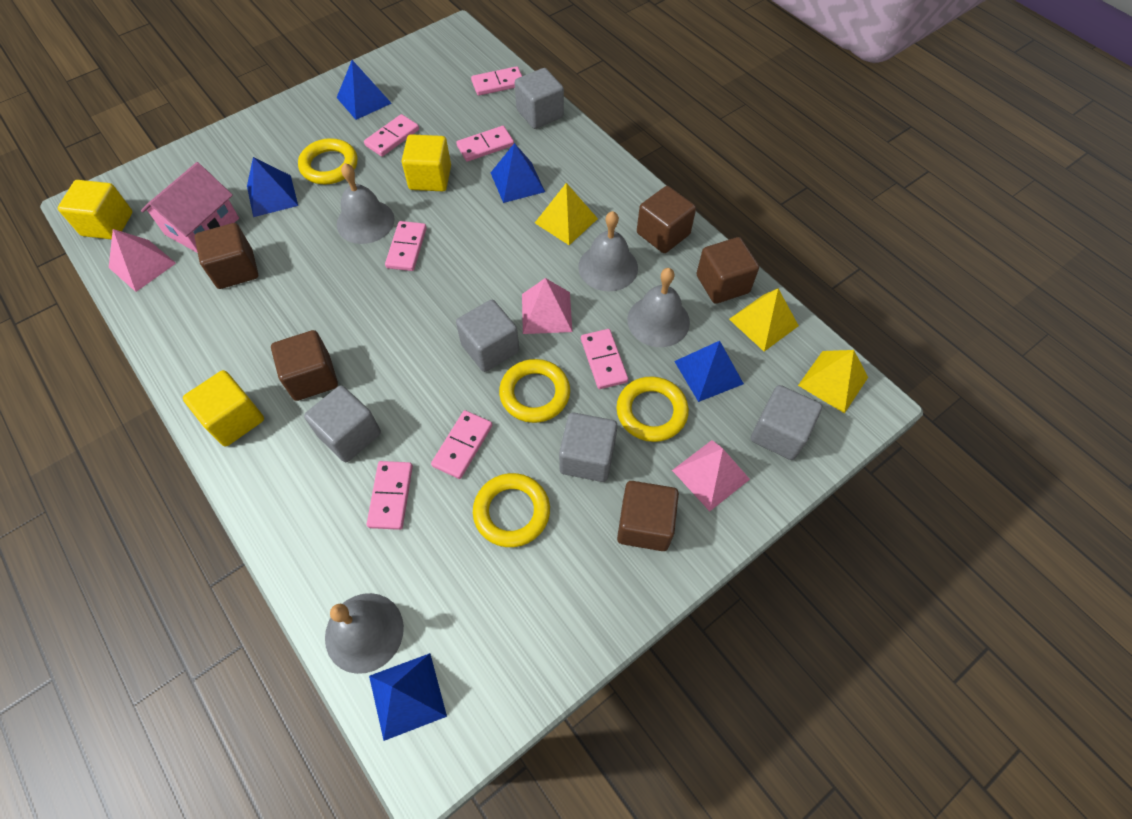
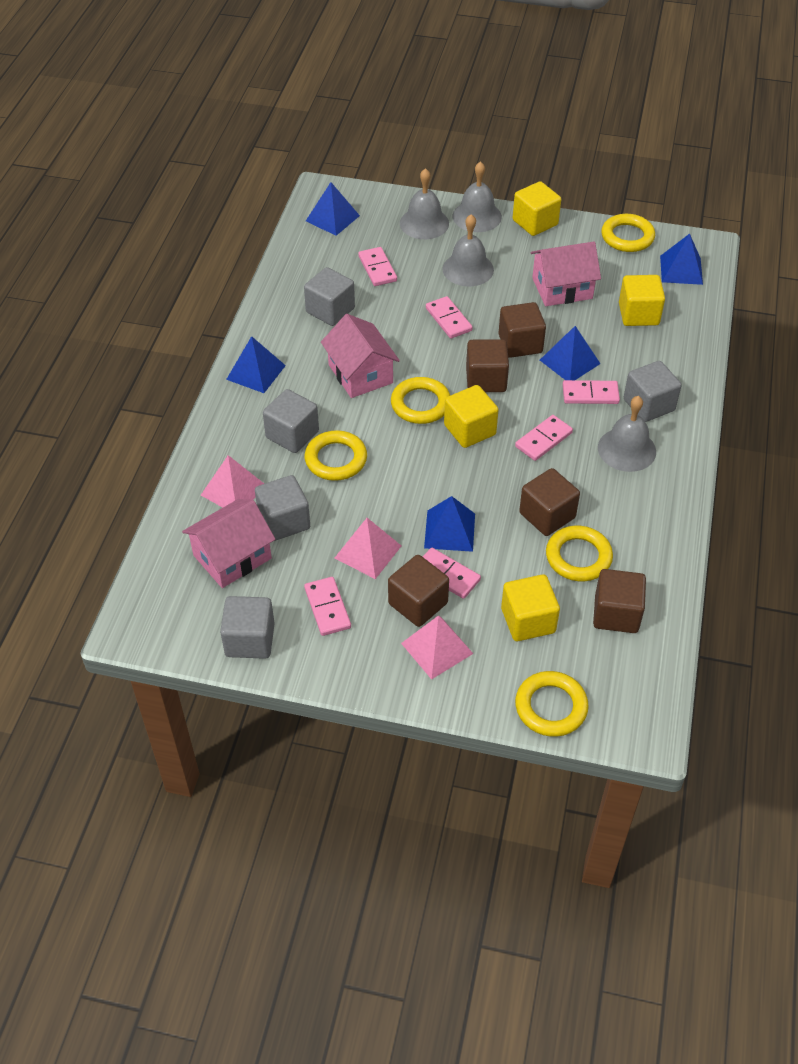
pink domino: [364,114,419,157] [367,461,413,530] [385,221,427,271] [431,410,492,479] [456,126,514,162] [471,66,522,96] [581,329,628,389] = 7 -> [304,577,351,636] [358,247,397,286] [423,548,481,599] [426,296,473,338] [515,415,573,461] [563,380,620,404] = 6
pink house: [141,162,239,253] = 1 -> [182,499,275,588] [321,314,400,398] [530,242,601,306] = 3
yellow cube: [58,180,132,240] [183,370,264,446] [402,134,451,191] = 3 -> [444,385,498,448] [501,574,560,641] [513,181,561,236] [619,275,665,326] = 4
yellow pyramid: [535,183,598,245] [729,288,799,351] [798,350,868,413] = 3 -> none = 0
yellow ring: [298,138,357,184] [473,473,550,547] [499,359,570,423] [616,376,689,442] = 4 -> [304,430,367,481] [391,377,450,424] [515,671,589,737] [546,526,613,581] [601,214,655,252] = 5

